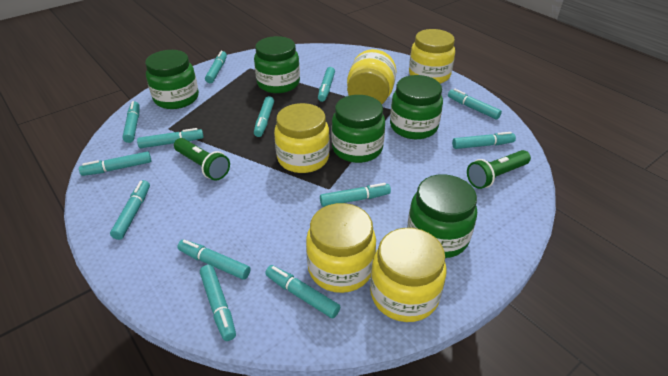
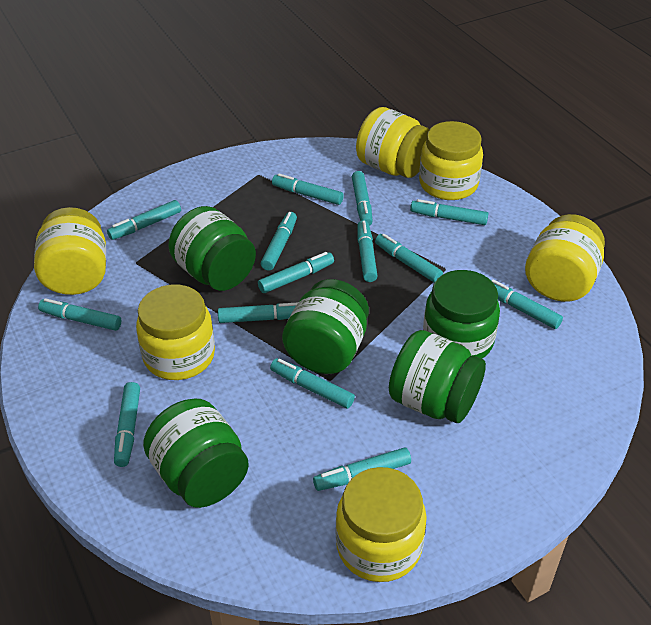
green flashlight: [174,138,230,181] [467,150,531,189] = 2 -> none = 0
turquoise marker: [79,151,151,176] [110,180,150,240] [122,101,140,143] [137,128,204,148] [177,239,251,280] [200,265,236,341] [205,51,227,83] [254,96,274,137] [265,265,340,318] [318,67,335,102] [320,183,391,207] [448,89,502,120] [452,132,516,149] = 13 -> [38,298,121,331] [107,200,181,240] [114,382,140,467] [218,302,298,323] [258,252,334,293] [261,212,297,271] [270,358,355,409] [272,174,344,205] [313,447,411,491] [352,171,373,226] [357,220,378,282] [375,234,443,283] [410,199,488,225] [491,279,563,329] = 14
yellow jar: [274,103,330,173] [306,203,376,293] [347,49,397,104] [370,228,446,322] [409,29,455,84] = 5 -> [34,207,106,295] [136,285,215,380] [336,467,427,582] [356,107,429,178] [419,121,483,200] [525,214,605,302] = 6

